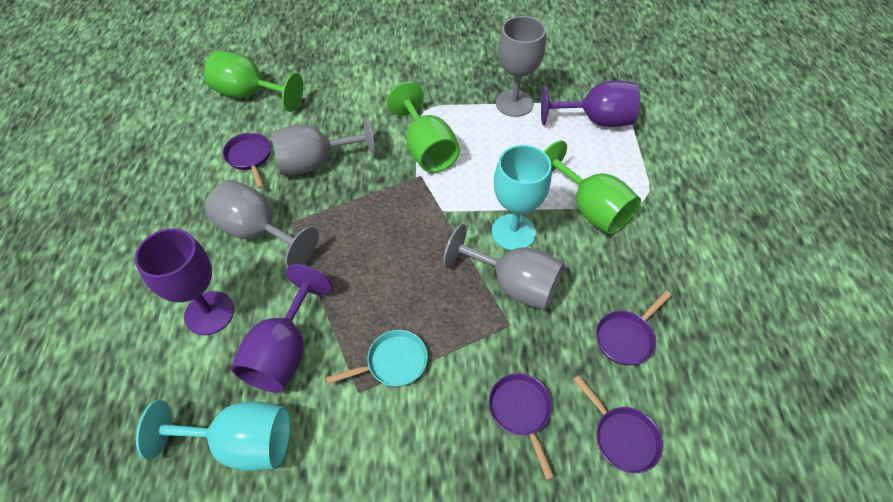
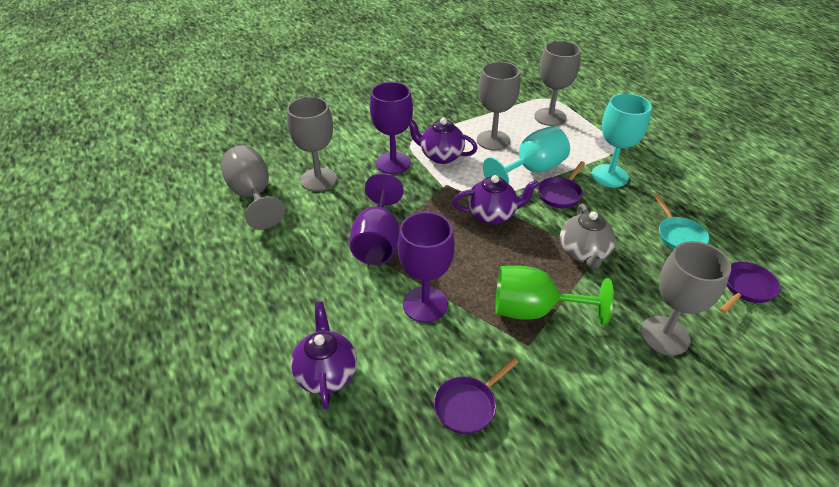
green goblet: [204,50,303,112] [387,82,460,173] [544,140,641,235] = 3 -> [495,266,614,326] = 1
grey goblet: [205,180,319,266] [271,116,376,175] [443,224,565,310] [496,16,546,117] = 4 -> [221,145,285,229] [287,97,337,191] [477,62,520,151] [534,41,581,126] [641,241,732,355] = 5
grey teapot: none = 0 -> [560,204,615,269] = 1
purple pan: [223,132,271,189] [489,373,554,480] [573,375,663,473] [596,291,671,366] = 4 -> [434,357,518,434] [538,161,585,208] [720,262,781,313] = 3
purple teapot: none = 0 -> [290,302,357,409] [409,118,478,164] [452,175,539,225] = 3

